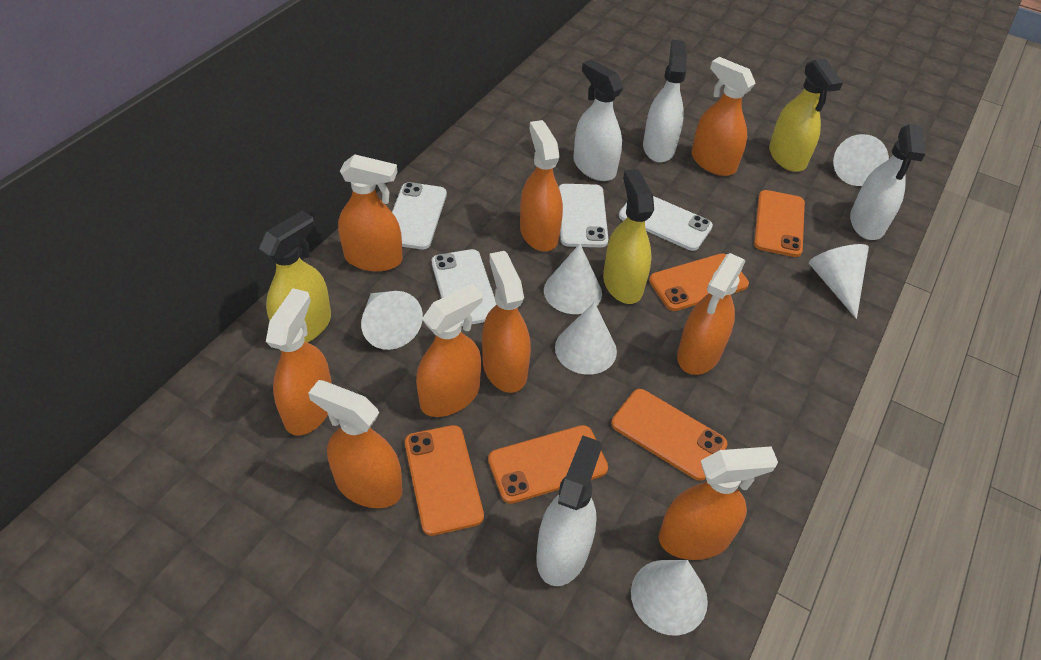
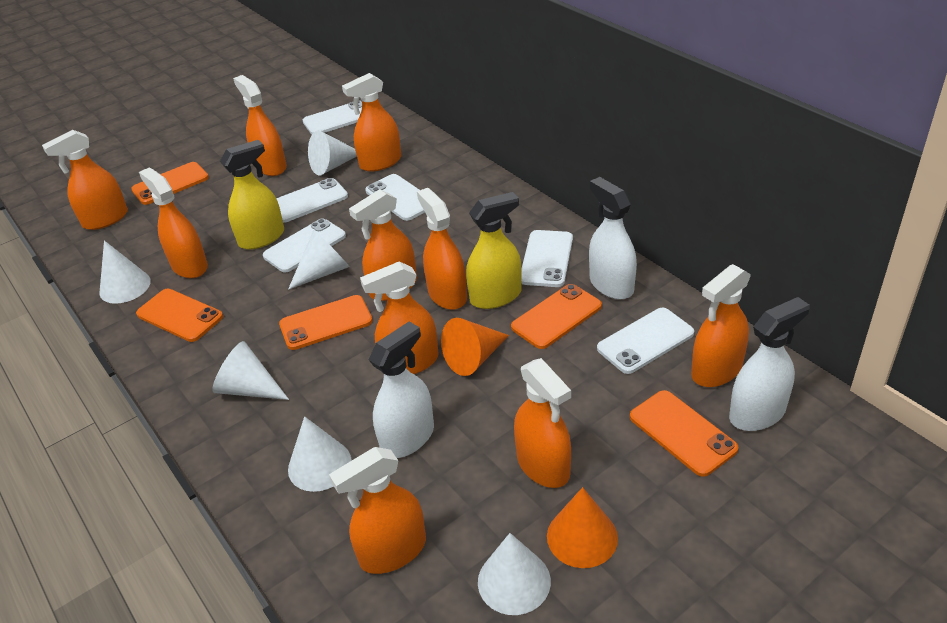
orange cone: none = 0 -> [441,318,509,376] [547,487,618,568] = 2
orange spray bottle: [266,288,332,436] [308,380,402,508] [338,154,402,272] [416,284,483,417] [482,251,531,393] [520,120,563,251] [659,446,778,560] [677,253,746,375] [691,57,756,176] = 9 -> [42,130,128,230] [139,168,208,278] [233,75,287,176] [329,447,426,574] [342,73,401,172] [349,189,417,301] [360,261,439,374] [417,188,467,310] [514,358,571,488] [691,264,751,387] = 10
white phone: [392,182,447,250] [432,249,497,326] [559,184,608,247] [619,196,713,251] = 4 -> [263,219,346,273] [276,178,348,223] [303,100,362,134] [365,174,425,221] [521,230,573,287] [597,308,694,374] = 6
white spray bottle: [536,435,602,586] [573,59,623,181] [643,40,687,162] [850,124,926,240] = 4 -> [369,321,434,458] [589,177,637,300] [729,297,810,431] = 3
yellow spray bottle: [259,211,331,343] [603,169,654,304] [769,58,843,172] = 3 -> [220,140,284,250] [466,192,521,309] = 2

